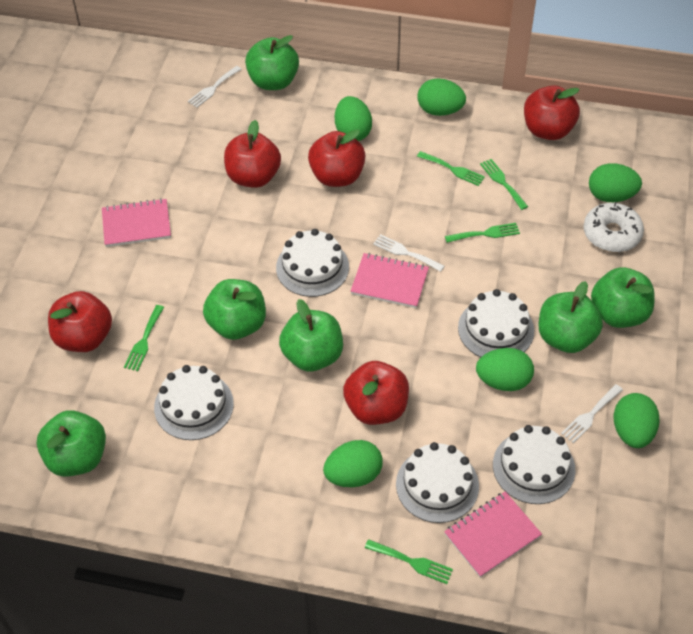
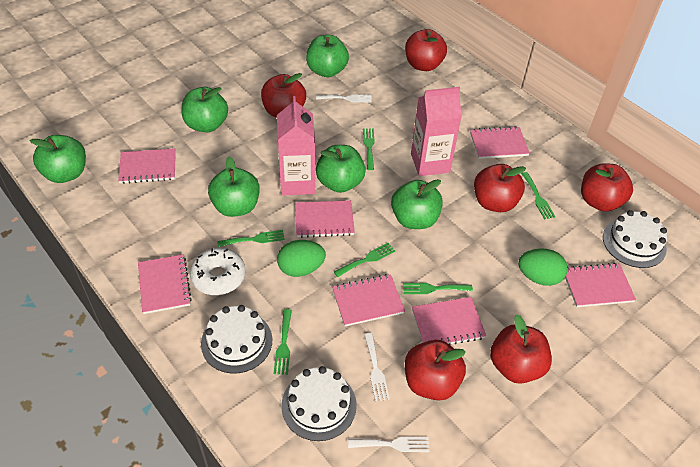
green egg: [323,440,383,487] [335,96,372,141] [417,78,466,116] [476,348,534,391] [589,163,642,202] [613,393,660,448] = 6 -> [277,240,326,277] [518,249,568,286] = 2
green fork: [124,305,164,371] [365,539,453,584] [417,151,485,186] [445,223,520,243] [480,159,528,210] = 5 -> [217,230,285,247] [274,309,292,375] [334,243,395,277] [363,128,375,170] [403,283,473,294] [522,172,555,220] = 6
pink carton: none = 0 -> [277,96,315,196] [411,87,462,176] = 2
pink notebook: [102,198,171,247] [350,253,429,308] [444,491,542,578] = 3 -> [118,148,176,184] [138,254,192,314] [295,200,355,238] [332,274,405,326] [412,297,486,345] [470,126,530,159] [565,263,636,307] = 7
red apple: [48,291,112,352] [224,120,281,188] [308,129,365,187] [343,361,409,425] [524,85,580,140] = 5 -> [261,73,306,118] [405,29,447,71] [405,340,466,401] [474,164,526,212] [490,315,552,384] [581,163,633,212] = 6
white cake: [154,365,234,440] [276,229,349,297] [396,442,479,523] [458,289,534,357] [493,425,575,504] = 5 -> [201,305,272,374] [281,366,357,441] [603,210,667,268] = 3

